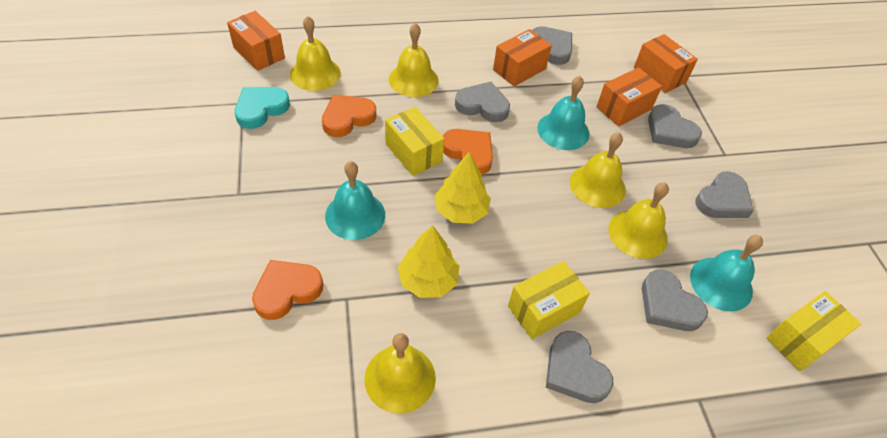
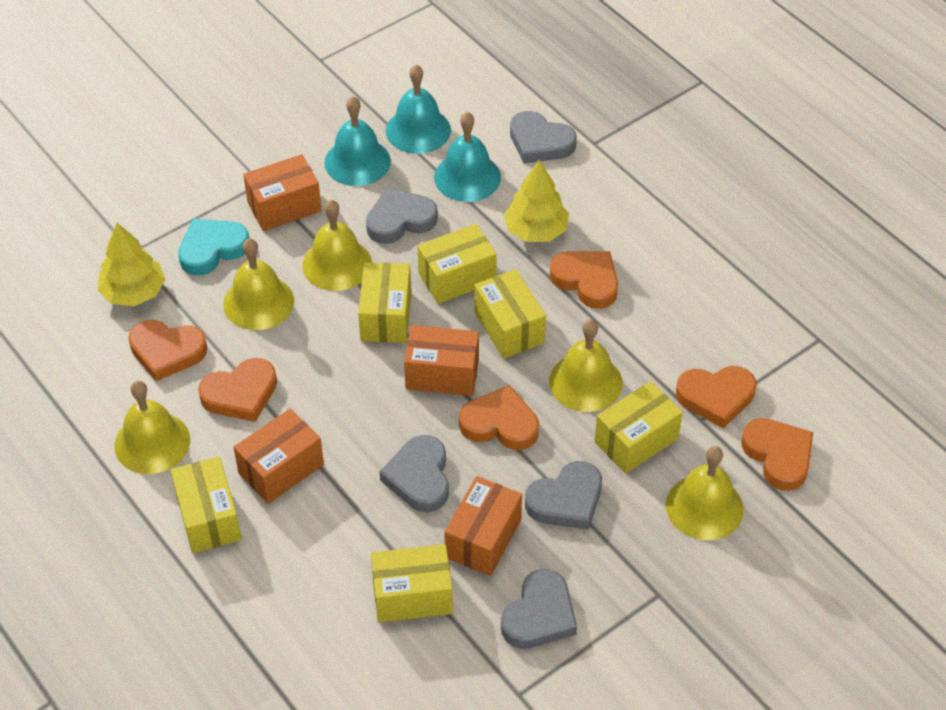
grey heart: [455,82,510,122] [532,26,572,65] [546,331,614,403] [642,270,708,331] [648,104,702,148] [695,171,754,218] = 6 -> [366,188,438,244] [380,435,449,512] [501,569,577,649] [510,111,577,164] [525,461,602,530] = 5
orange heart: [252,260,323,320] [322,95,376,137] [443,129,493,175] = 3 -> [128,320,207,381] [198,358,277,422] [459,385,539,450] [550,251,618,309] [676,366,756,428] [742,418,813,491] = 6
yellow box: [385,107,444,176] [508,261,590,339] [766,291,861,371] = 3 -> [170,456,242,553] [358,262,411,343] [371,544,453,623] [417,224,497,304] [474,269,546,359] [594,381,683,474] = 6

